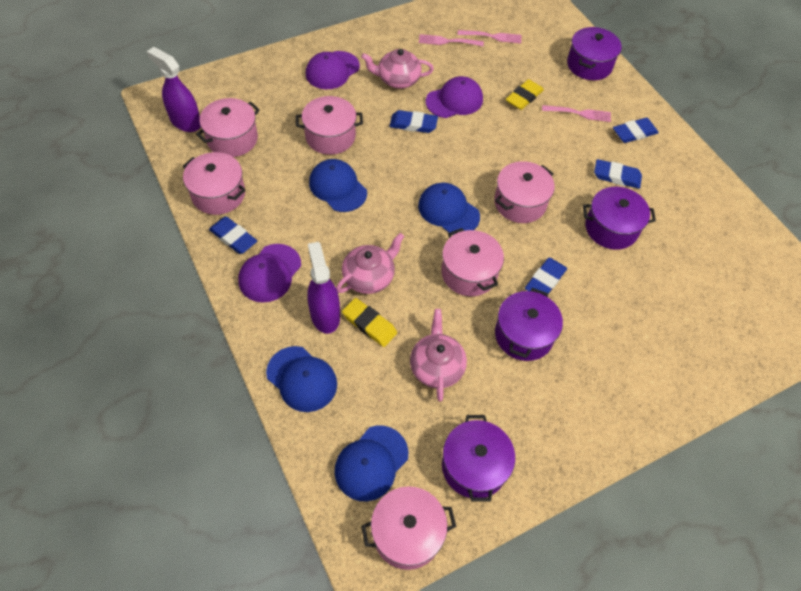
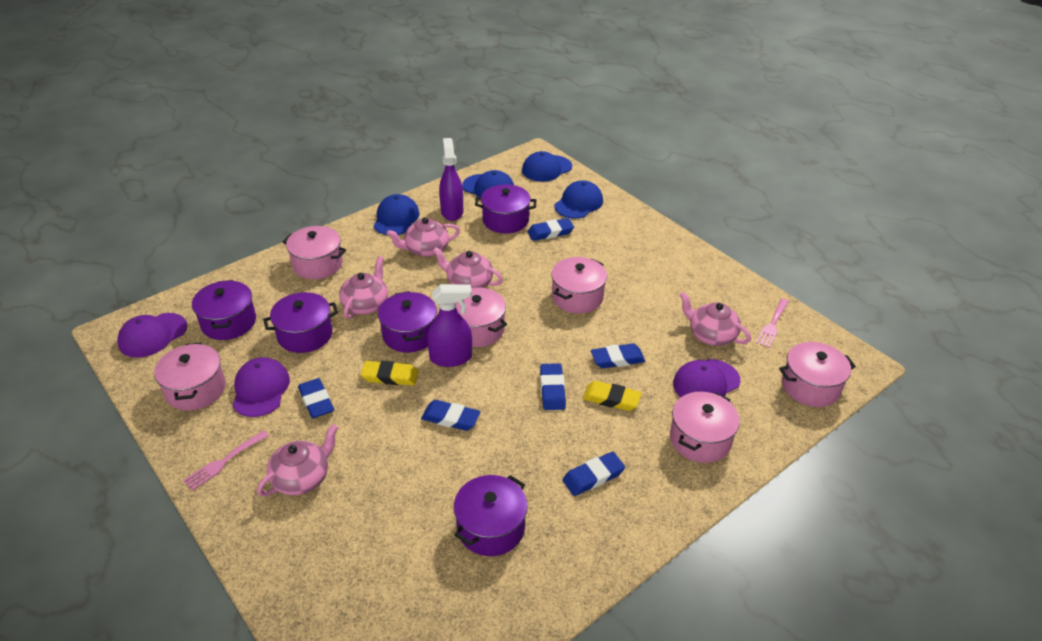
blue eraser: [209,216,257,254] [389,110,438,133] [525,258,567,294] [594,159,642,189] [613,118,659,143] = 5 -> [298,378,334,418] [421,400,481,431] [527,218,574,241] [540,363,566,410] [562,452,625,496] [591,343,646,369] = 6
pink fork: [419,34,484,46] [458,30,521,43] [542,105,611,122] = 3 -> [183,430,269,491] [756,298,789,348] = 2
pink teapot: [336,233,404,294] [361,49,434,89] [410,309,467,402] = 3 -> [257,424,338,496] [339,256,388,319] [386,217,460,257] [433,247,503,288] [680,292,751,346] = 5
purple pot: [442,415,515,502] [495,288,563,361] [567,27,622,80] [583,187,656,250] = 4 -> [192,280,256,340] [263,292,338,353] [378,291,437,353] [454,475,528,556] [475,184,536,234] = 5

